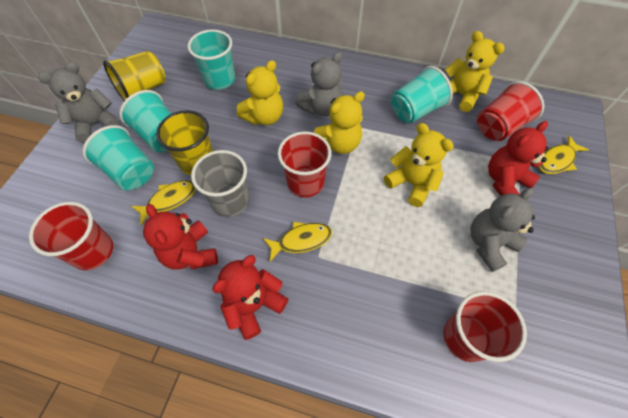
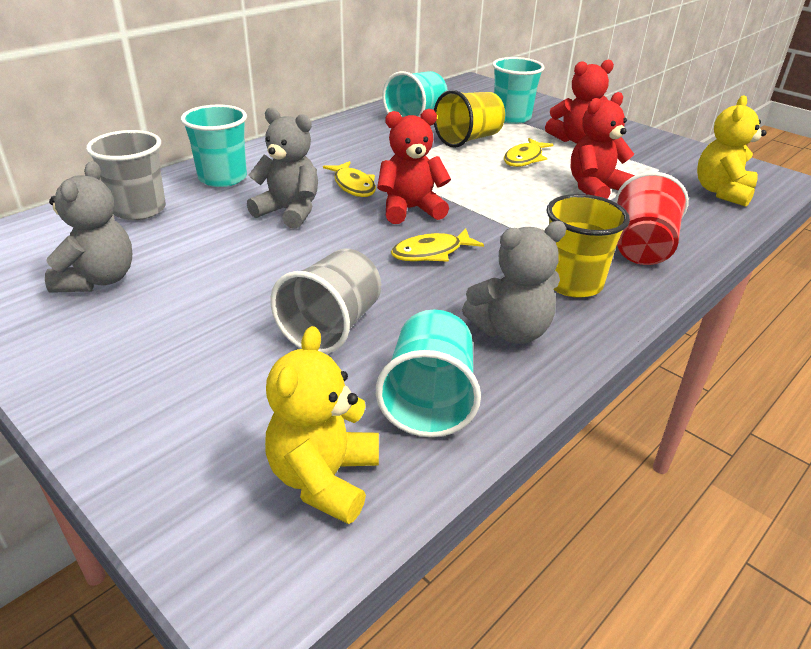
grey cup: [191,150,249,217] = 1 -> [86,130,166,220] [270,249,381,354] = 2
red cup: [29,202,113,270] [278,132,331,197] [444,291,527,362] [477,81,544,141] = 4 -> [615,172,689,265] = 1
yellow teddy bear: [237,60,283,125] [313,91,365,154] [384,123,454,207] [445,31,505,112] = 4 -> [265,326,379,524] [697,95,767,207] = 2

